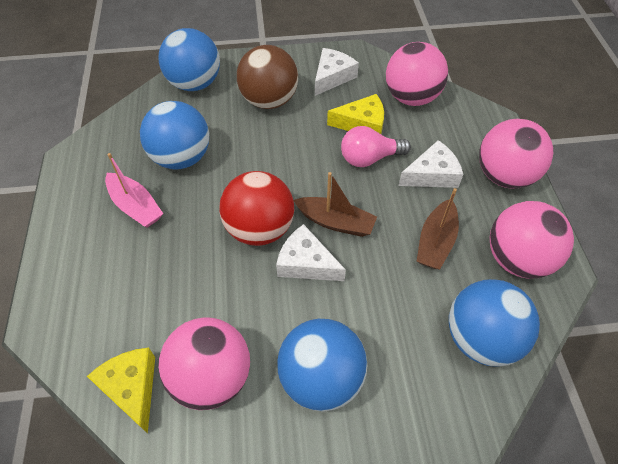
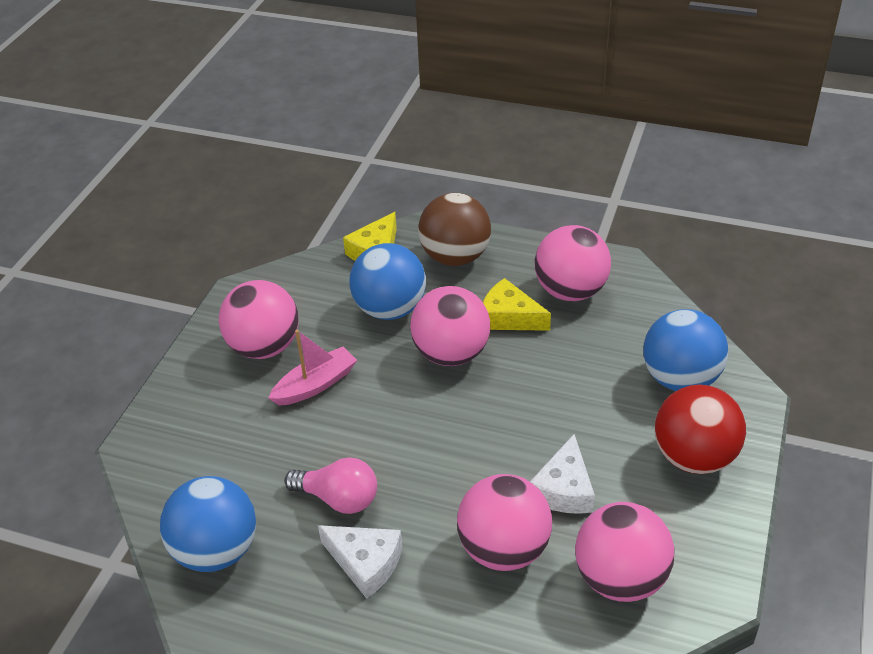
blue ball: [140,101,209,170] [159,28,220,91] [277,319,367,412] [449,279,540,367] = 4 -> [160,476,256,572] [349,243,426,320] [644,309,728,391] = 3
brown boat: [293,172,377,237] [417,188,459,270] = 2 -> none = 0
pink ball: [158,318,250,410] [386,42,448,106] [479,119,553,189] [490,201,574,279] = 4 -> [219,280,299,359] [410,286,490,366] [457,474,552,571] [535,225,611,301] [575,502,675,602] = 5
white cheese: [276,224,346,281] [315,48,359,96] [399,140,463,188] = 3 -> [318,525,402,599] [530,434,595,514] = 2

